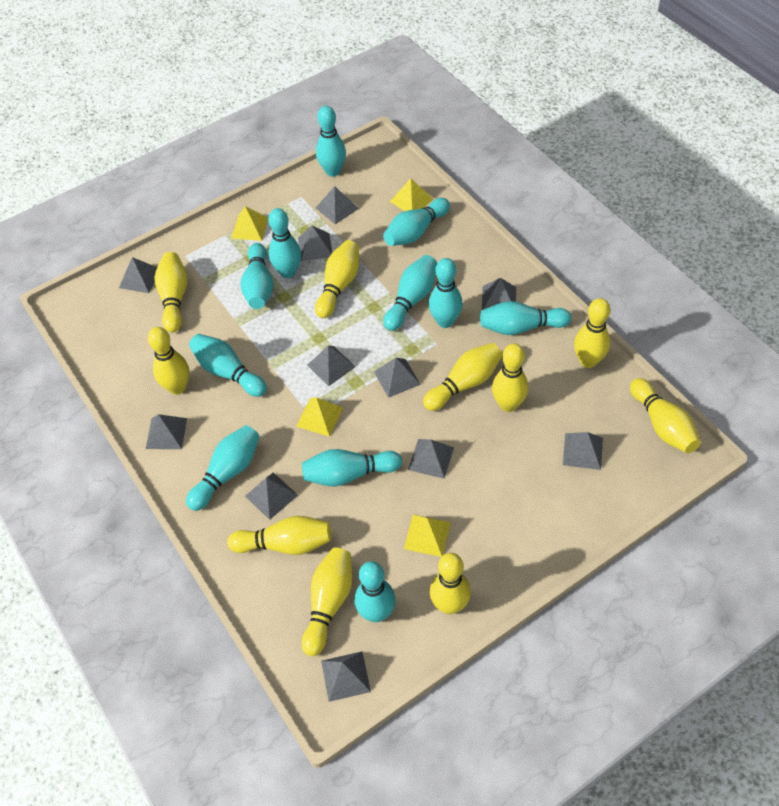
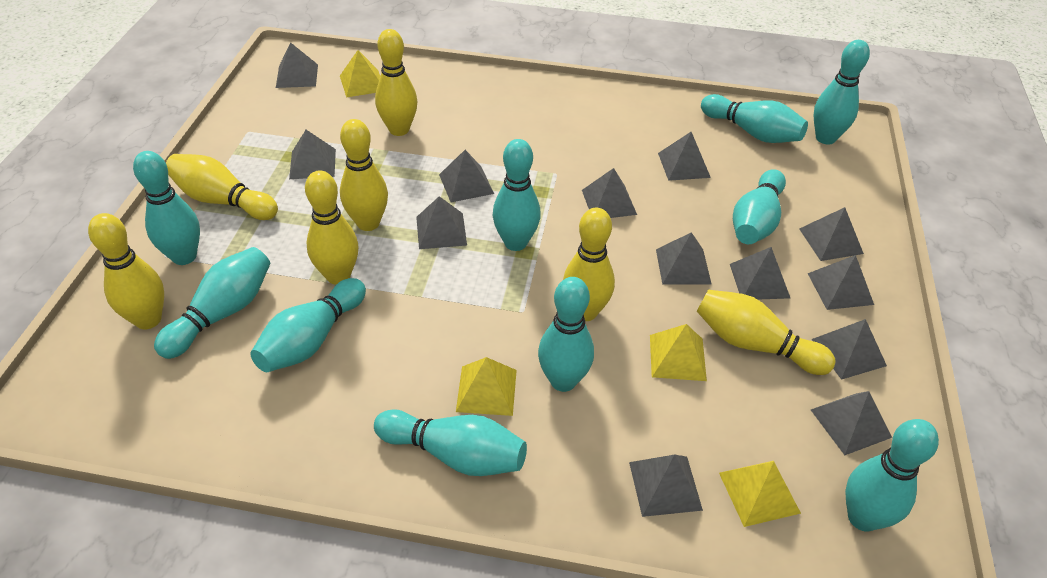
grey pyramid: [119,257,157,293] [146,414,187,449] [245,472,298,520] [298,225,332,261] [307,345,356,386] [316,186,359,224] [321,651,371,702] [374,358,421,398] [408,439,454,479] [482,278,516,310] [563,432,603,470] = 11 -> [276,42,318,88] [289,130,336,179] [416,196,467,249] [439,150,494,202] [582,168,637,218] [629,455,703,517] [656,232,711,284] [658,132,711,181] [730,247,790,300] [799,207,864,261] [807,255,874,310] [811,319,887,380] [811,391,892,455] = 13
turquoise bowling pin: [186,425,260,511] [189,334,267,397] [240,243,273,309] [268,208,301,278] [302,449,402,487] [316,106,346,177] [355,561,396,622] [383,198,450,246] [383,255,437,331] [429,258,463,328] [480,301,571,335] = 11 -> [133,151,200,265] [154,247,270,359] [250,278,366,372] [374,409,527,476] [492,139,541,251] [538,277,594,392] [701,94,808,143] [733,169,786,244] [814,40,870,145] [845,419,939,532] = 10
yellow bowling pin: [148,327,189,395] [154,252,188,333] [227,516,331,555] [302,547,352,656] [315,240,359,318] [423,343,502,411] [430,553,471,614] [492,343,528,412] [574,298,610,368] [630,378,701,453] = 10 -> [88,213,164,329] [166,154,278,220] [305,170,358,285] [340,119,388,231] [375,29,418,136] [563,208,615,321] [697,290,836,375] = 7

